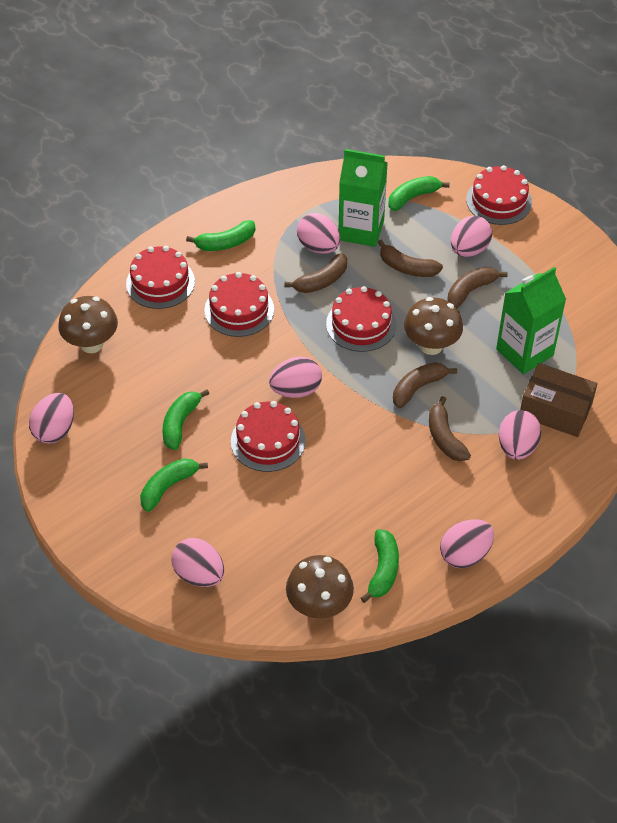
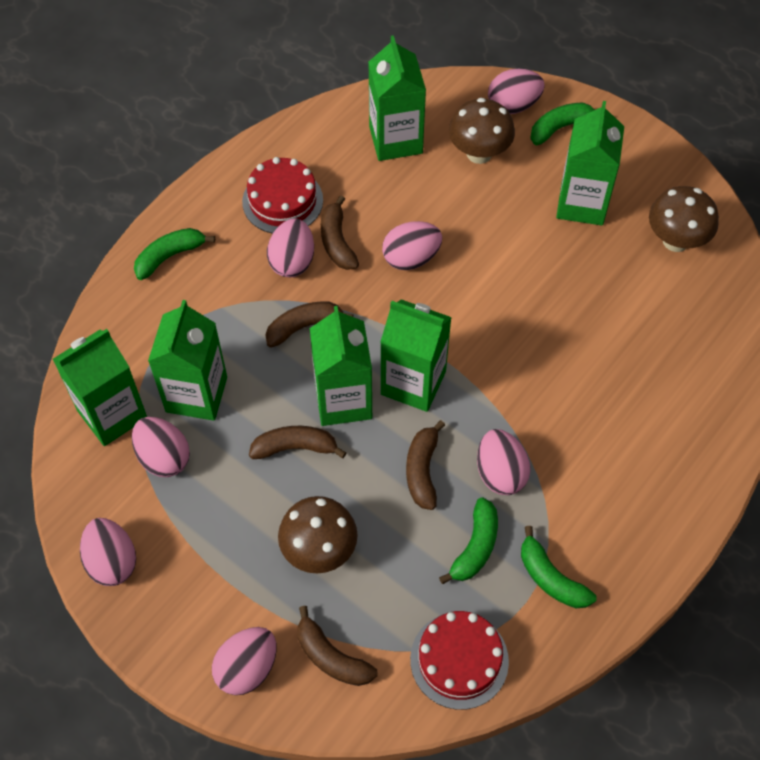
brown box: [520,363,598,437] = 1 -> none = 0
green banana: [140,458,208,512] [162,389,209,450] [186,220,255,251] [361,529,399,603] [388,176,450,211] = 5 -> [134,228,215,280] [439,497,498,584] [521,526,597,608] [530,102,595,145] = 4
green carton: [339,149,388,247] [496,267,566,374] = 2 -> [53,329,147,446] [148,300,227,421] [310,306,372,426] [368,35,426,161] [380,299,452,412] [556,101,624,225] = 6
red cake: [126,246,195,309] [204,272,274,337] [231,401,306,472] [326,286,397,352] [466,165,532,225] = 5 -> [242,157,323,234] [410,611,509,710] = 2

